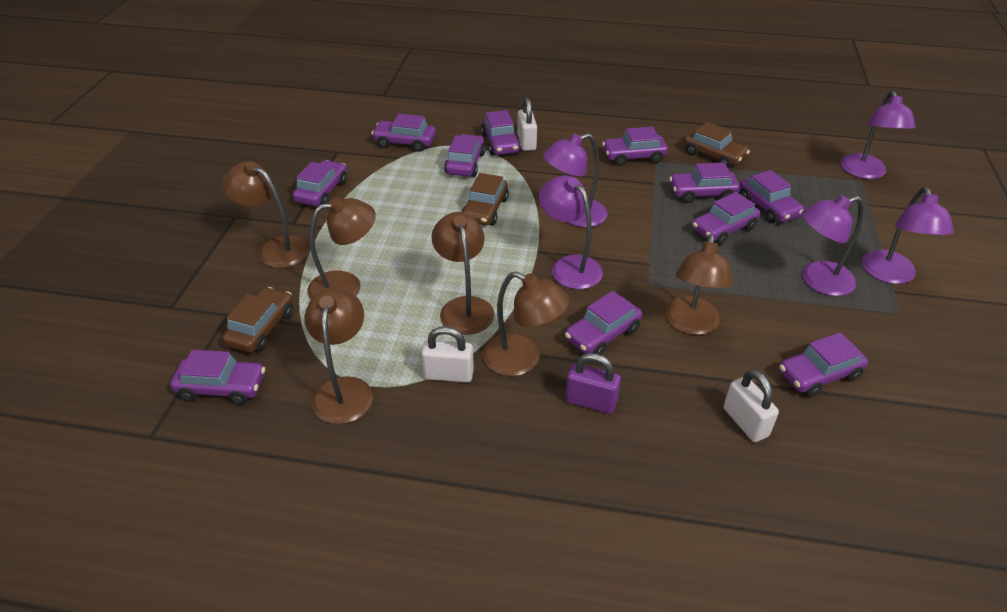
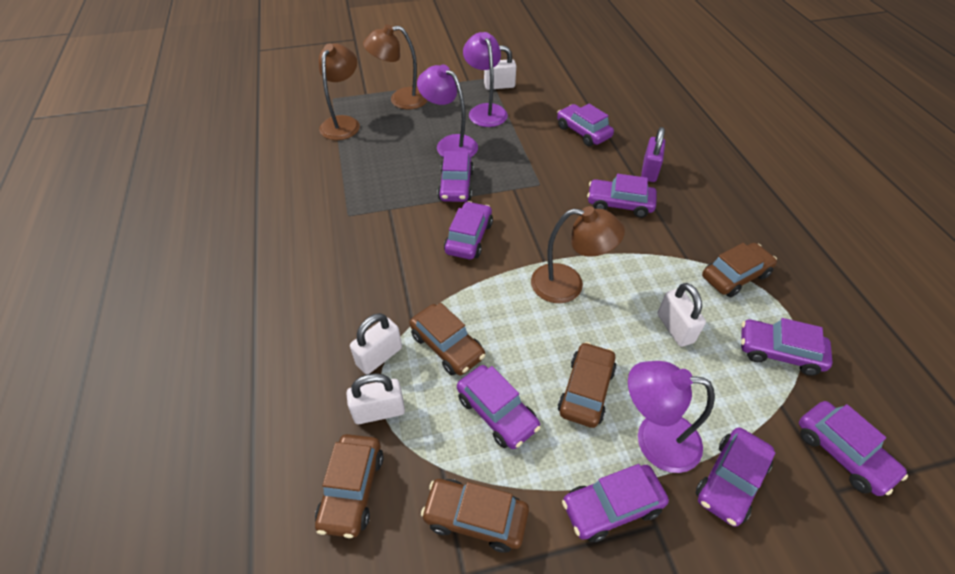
brown car: [222,287,293,353] [462,173,509,226] [683,122,750,168] = 3 -> [315,434,383,538] [409,303,485,375] [421,479,529,553] [558,342,616,428] [702,243,777,297] = 5
brown lamp: [222,161,310,268] [304,288,373,424] [307,197,376,299] [432,212,495,335] [482,271,570,376] [665,234,733,335] = 6 -> [319,43,360,140] [363,24,428,109] [531,206,625,303] = 3
purple car: [170,350,265,405] [293,160,347,206] [372,114,436,152] [444,134,486,177] [481,110,521,155] [565,291,642,355] [602,126,668,166] [669,162,740,203] [692,192,760,245] [740,170,804,223] [779,332,868,397] = 11 -> [437,151,474,202] [444,201,493,259] [457,365,541,449] [557,104,614,146] [562,464,669,542] [587,174,657,218] [696,427,775,527] [741,318,833,376] [799,401,908,496] = 9
purple lamp: [539,176,603,289] [543,133,608,227] [801,195,863,296] [841,91,916,179] [862,187,954,284] = 5 -> [417,64,478,158] [463,32,508,127] [628,361,715,473] = 3
white padlock: [421,326,474,382] [517,98,537,151] [724,369,779,442] = 3 -> [346,373,405,424] [350,313,402,374] [484,45,516,90] [657,283,706,347] = 4

